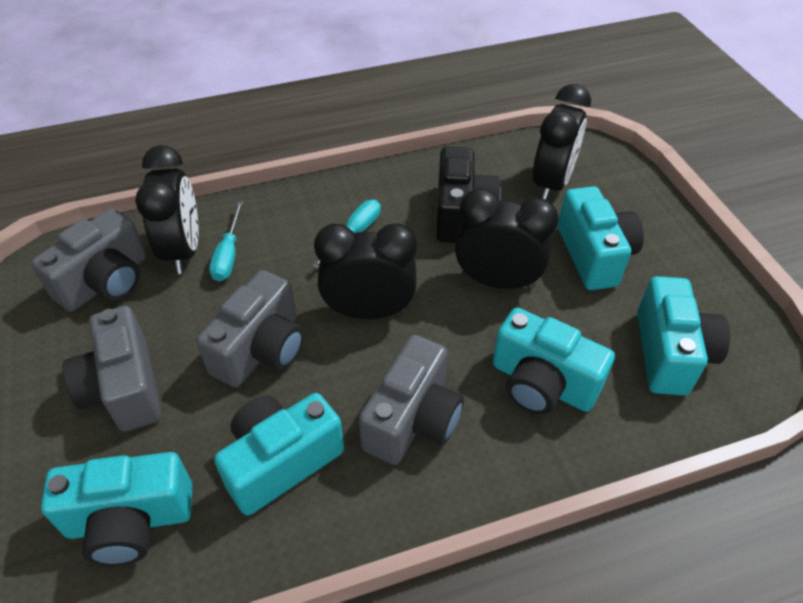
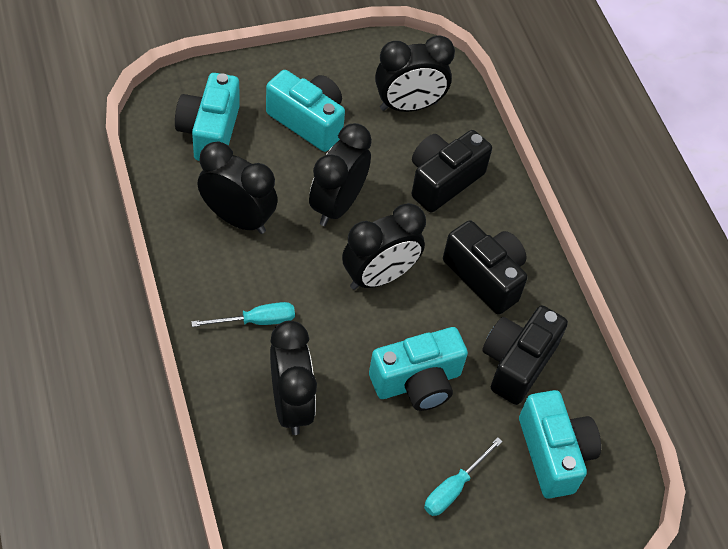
black camera: [436,147,501,243] = 1 -> [412,130,492,213] [443,220,528,315] [482,306,568,405] = 3
black clock: [135,145,199,274] [314,223,417,319] [455,188,559,290] [532,84,591,200] = 4 -> [197,141,278,234] [270,320,317,435] [309,123,372,226] [342,203,426,290] [375,35,455,112] = 5
grey camera: [31,208,146,312] [62,306,162,432] [196,270,304,387] [358,335,464,465] = 4 -> none = 0
turquoise camera: [41,452,192,566] [214,393,344,516] [493,308,615,415] [558,186,644,290] [637,276,730,396] = 5 -> [175,73,240,161] [266,70,345,152] [369,327,468,411] [519,390,601,499] = 4

